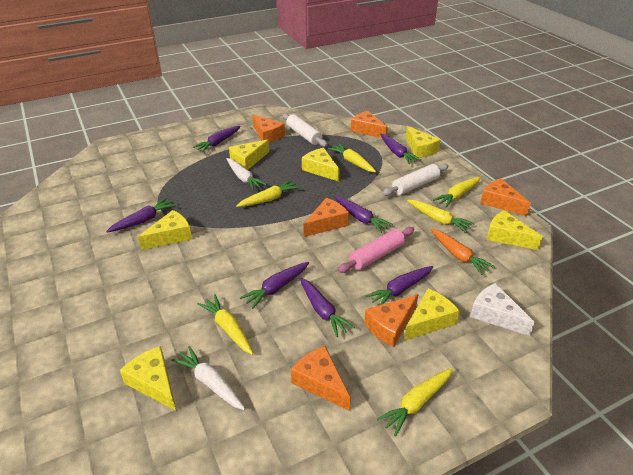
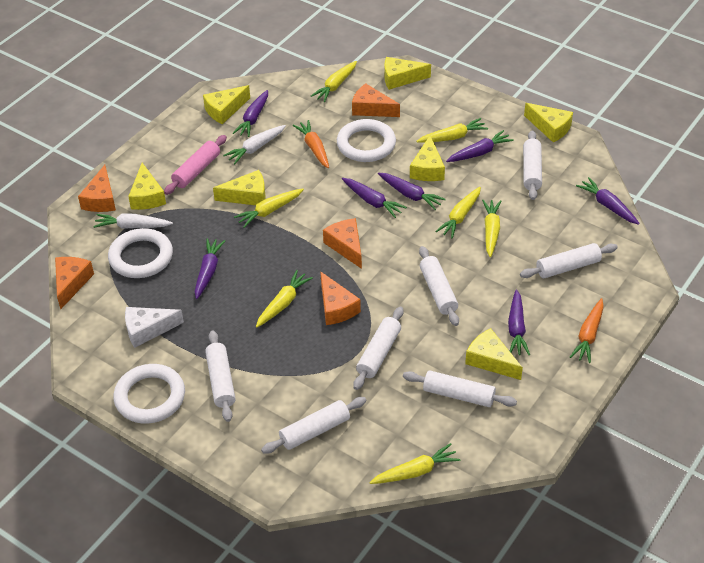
orange carrot: [430,228,495,275] = 1 -> [293,120,329,168] [570,298,604,363] = 2
orange cheese: [252,114,285,143] [291,346,351,411] [303,198,349,237] [351,111,388,138] [364,294,418,347] [480,179,531,216] = 6 -> [55,257,94,309] [78,165,116,212] [320,271,361,325] [323,218,362,269] [352,83,400,117] = 5
white ring: none = 0 -> [108,228,173,278] [113,364,185,424] [337,119,396,162] = 3
white rolling pin: [282,113,328,147] [382,164,449,196] = 2 -> [205,330,235,422] [261,397,366,454] [353,307,403,390] [403,370,517,407] [419,246,459,326] [520,243,618,278] [523,130,542,200] = 7
yellow carrot: [197,294,254,355] [236,180,300,207] [328,143,376,173] [377,368,453,437] [407,200,475,233] [433,177,481,208] = 6 -> [234,189,304,228] [256,270,313,327] [311,61,357,102] [370,443,460,484] [416,118,488,143] [435,187,481,238] [482,200,501,257] = 7

